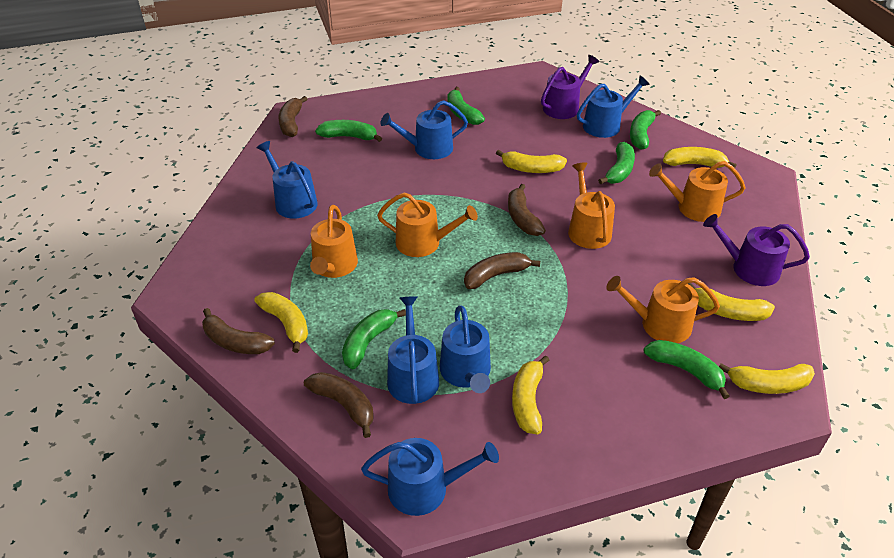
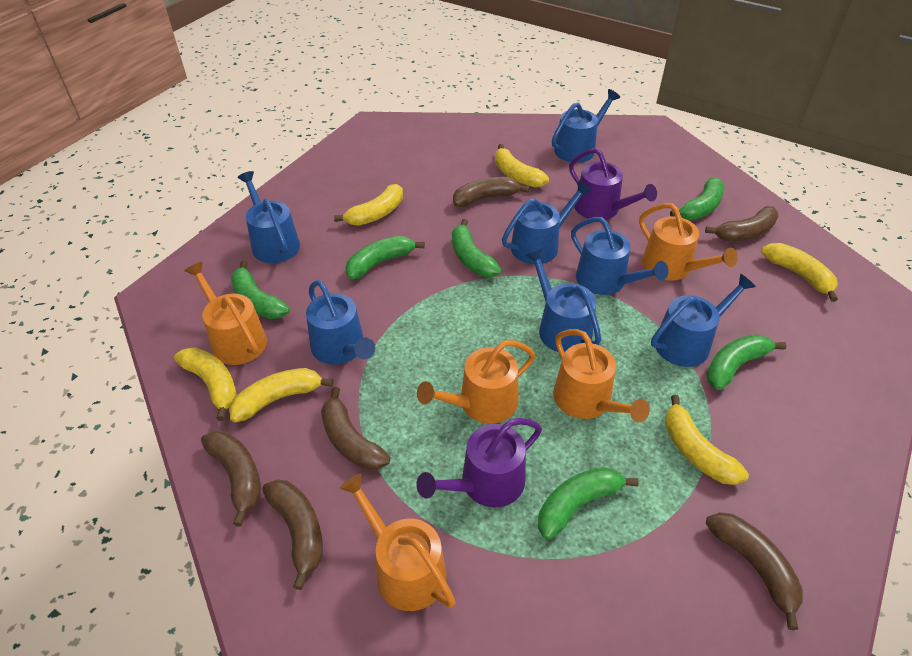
blue watering can: [257,141,317,219] [361,438,499,516] [380,100,468,159] [387,296,439,404] [440,305,491,393] [577,76,650,138] = 6 -> [237,171,300,263] [306,280,375,365] [502,180,592,264] [525,248,601,352] [552,89,620,163] [571,217,669,295] [651,273,756,367] = 7
brown banana: [202,308,275,354] [278,96,307,137] [304,372,373,438] [464,252,540,289] [508,184,546,236] = 5 -> [201,431,261,527] [262,479,323,590] [321,387,390,470] [453,177,529,207] [705,206,779,242] [706,512,803,630] = 6

